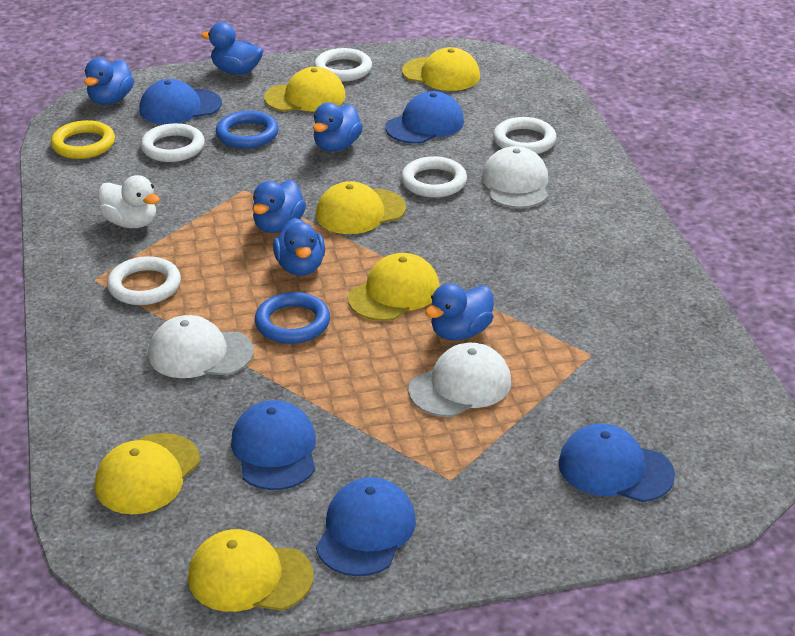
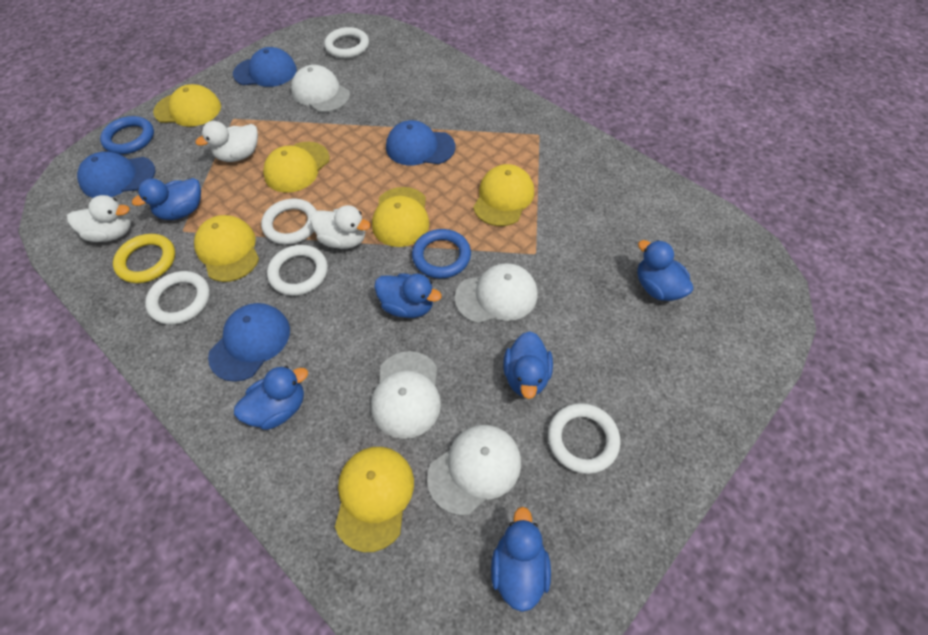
blue cap: [139,79,222,124] [231,400,316,490] [316,477,416,576] [386,91,464,144] [558,424,675,502] = 5 -> [77,151,155,198] [208,303,290,382] [233,47,297,87] [386,120,455,165] = 4
white cap: [148,315,254,378] [408,343,511,417] [482,146,548,208] = 3 -> [291,65,350,112] [371,351,441,439] [427,425,521,515] [455,263,538,324] = 4
white duck: [98,175,160,228] = 1 -> [67,195,131,242] [195,121,258,162] [310,205,371,249] = 3

